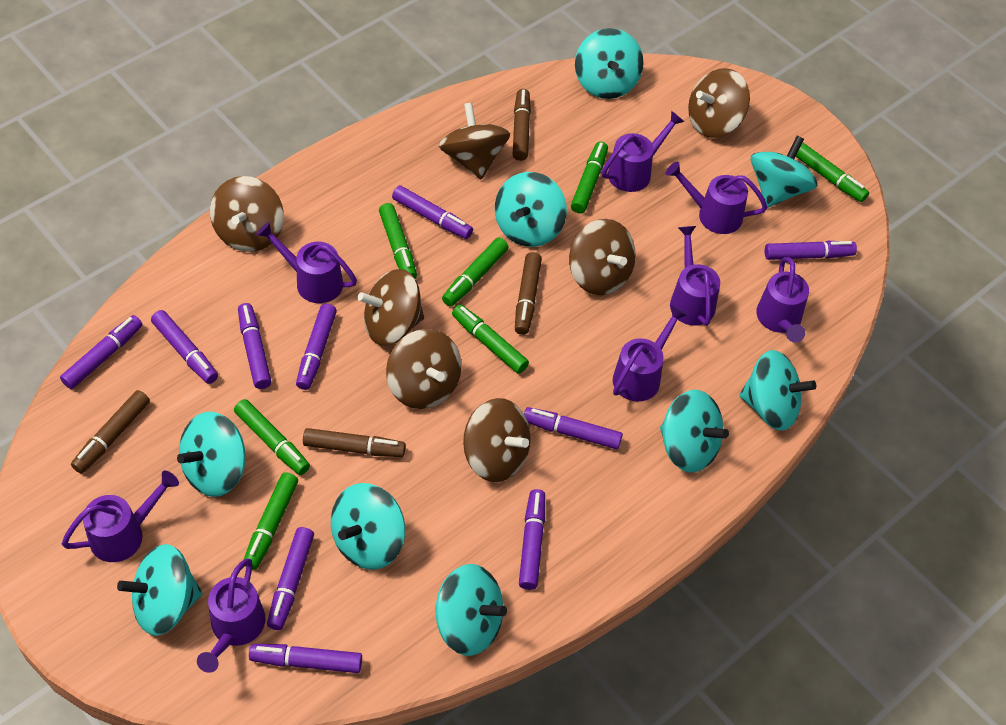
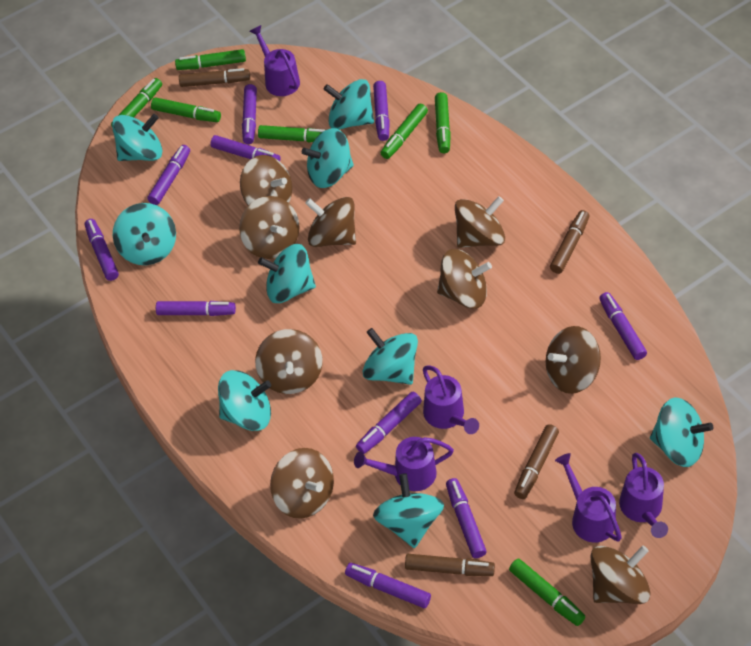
brown spinning top: [210,176,284,252] [358,269,424,346] [386,329,462,409] [439,102,510,180] [463,398,531,482] [569,219,636,295] [688,68,750,138] = 7 -> [239,196,299,259] [240,155,292,205] [255,329,323,394] [270,448,334,519] [305,197,356,247] [437,249,492,309] [455,196,505,248] [546,326,601,394] [590,546,651,604] = 9
purple watering can: [62,471,179,562] [197,558,265,673] [256,222,357,303] [602,111,684,192] [613,305,687,401] [666,162,767,234] [670,226,720,326] [756,257,809,343] = 8 -> [249,25,300,96] [354,437,454,491] [423,365,479,434] [555,453,622,543] [619,453,668,538] = 5

